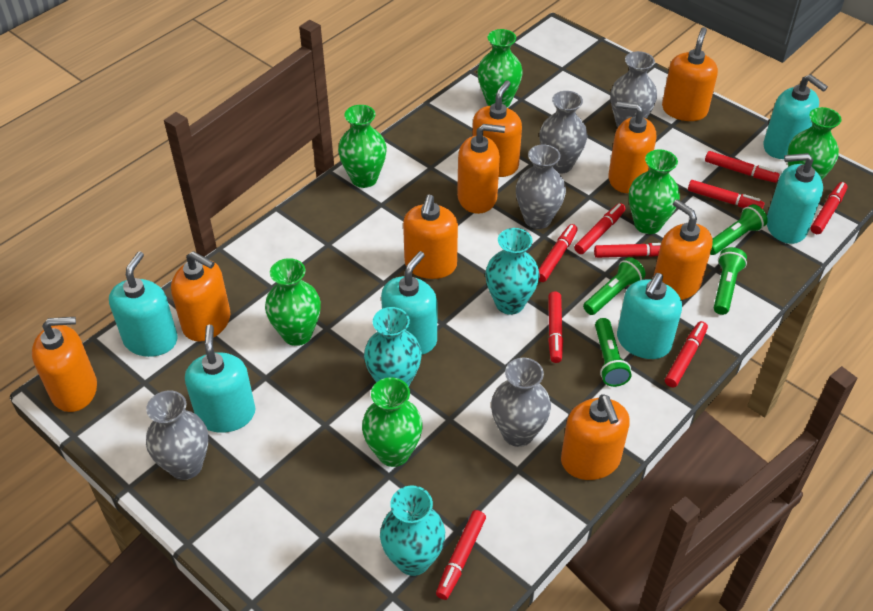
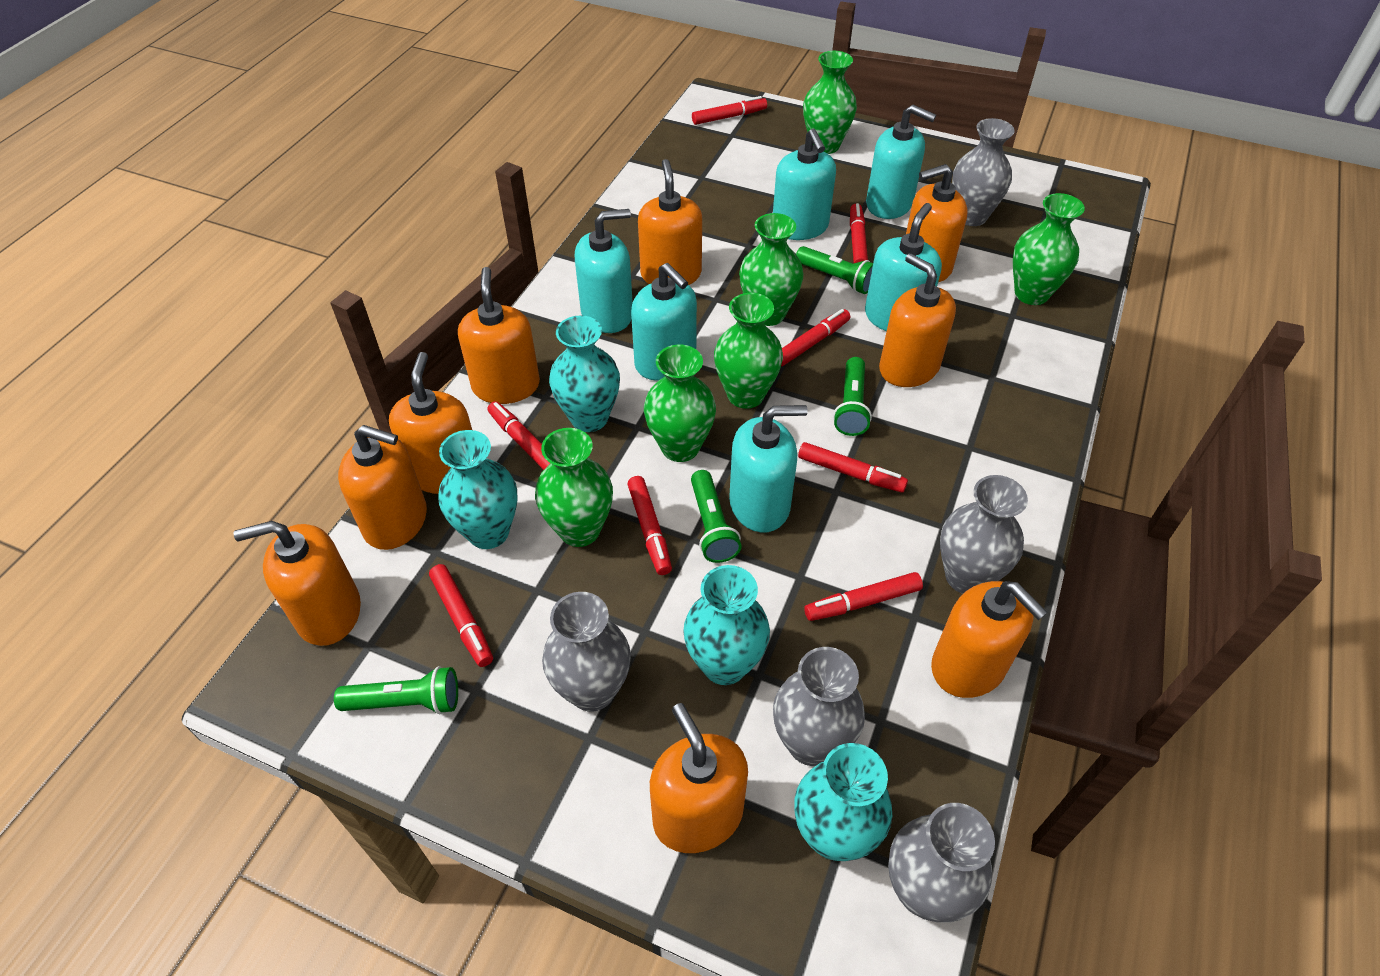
red marker: [436,510,486,600] [539,224,578,282] [548,292,563,363] [574,203,626,254] [594,243,661,258] [665,321,708,387] [688,180,765,209] [705,151,780,183] [811,182,847,234] = 9 -> [429,564,493,667] [488,401,550,470] [627,476,672,575] [692,96,767,125] [781,309,850,366] [798,442,908,493] [804,572,923,621] [850,203,868,263] = 8
turquoise vase: [364,307,422,387] [380,486,445,576] [485,228,539,315] = 3 -> [438,430,517,549] [549,315,620,432] [683,565,770,685] [794,743,892,861] = 4

